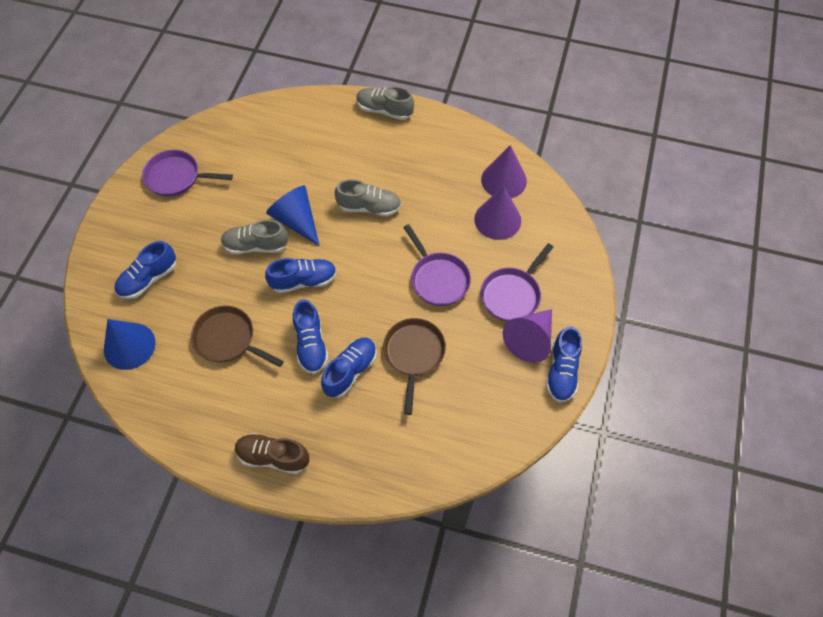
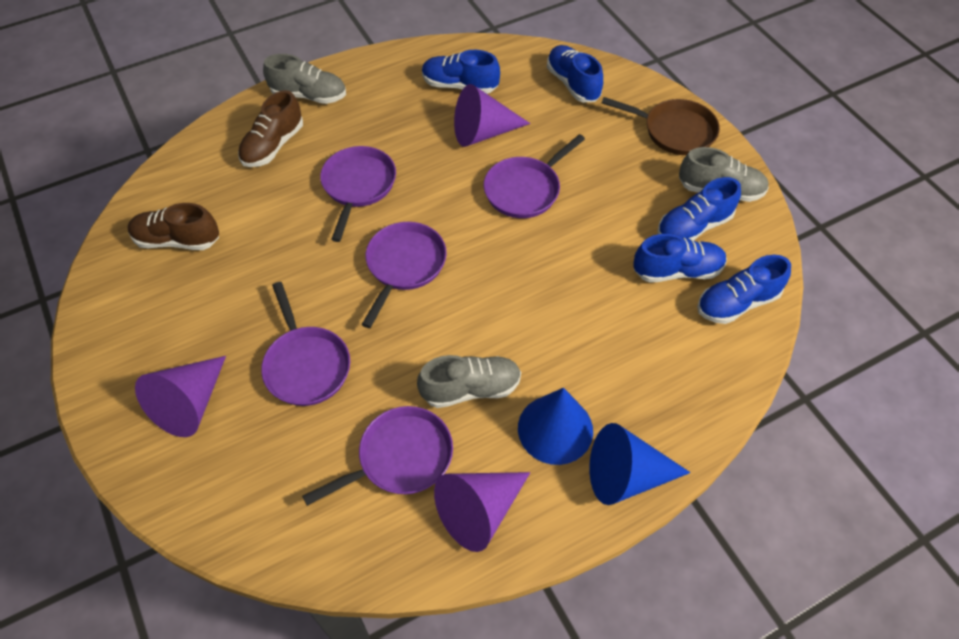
brown pan: [191,306,284,367] [383,318,446,415] = 2 -> [602,97,720,155] = 1
brown shoe: [235,433,309,474] = 1 -> [128,203,219,250] [238,90,303,167] = 2
purple pan: [142,150,233,197] [403,224,471,306] [481,243,553,322] = 3 -> [261,282,350,406] [302,406,453,506] [320,146,396,242] [362,222,447,328] [484,134,585,218] = 5

